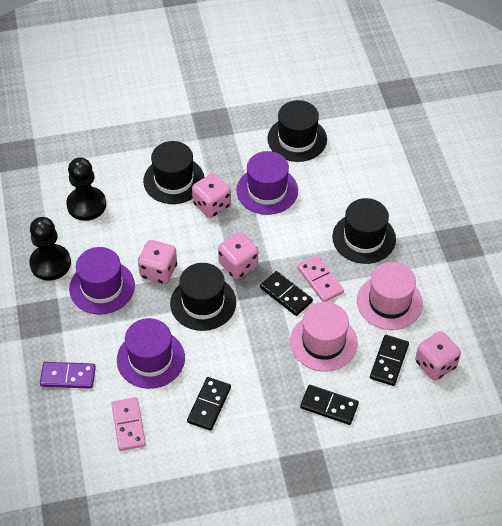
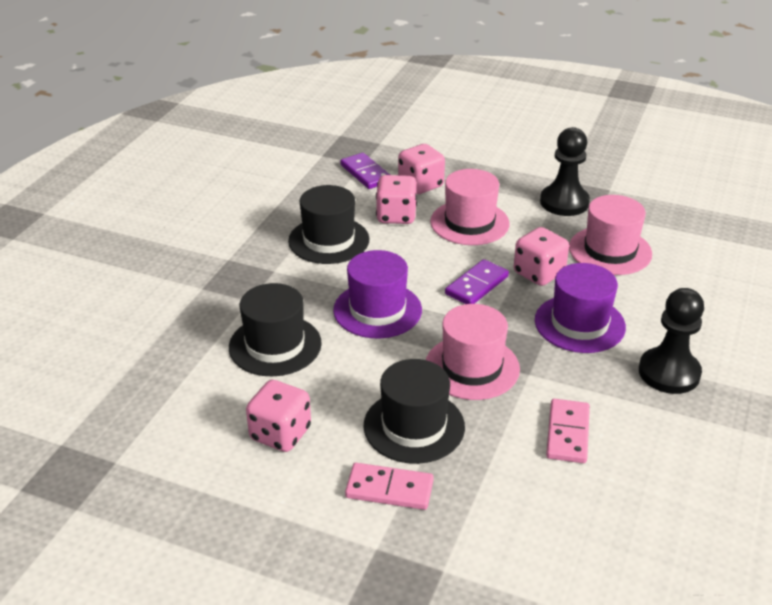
black domino: [187,377,231,431] [260,271,313,316] [300,385,359,425] [370,335,409,386] = 4 -> none = 0
black hat: [143,141,204,204] [170,263,236,331] [267,100,327,162] [332,198,396,264] = 4 -> [229,283,322,376] [288,185,369,264] [363,359,465,464] = 3
pink hat: [290,302,358,372] [357,262,423,330] = 2 -> [426,304,520,400] [430,169,510,245] [569,195,652,275] = 3
purple domino: [40,362,96,389] = 1 -> [340,153,390,189] [445,259,509,304] = 2
purple hat: [69,247,135,314] [117,318,185,389] [236,151,298,215] = 3 -> [333,250,422,338] [535,263,626,353] = 2

